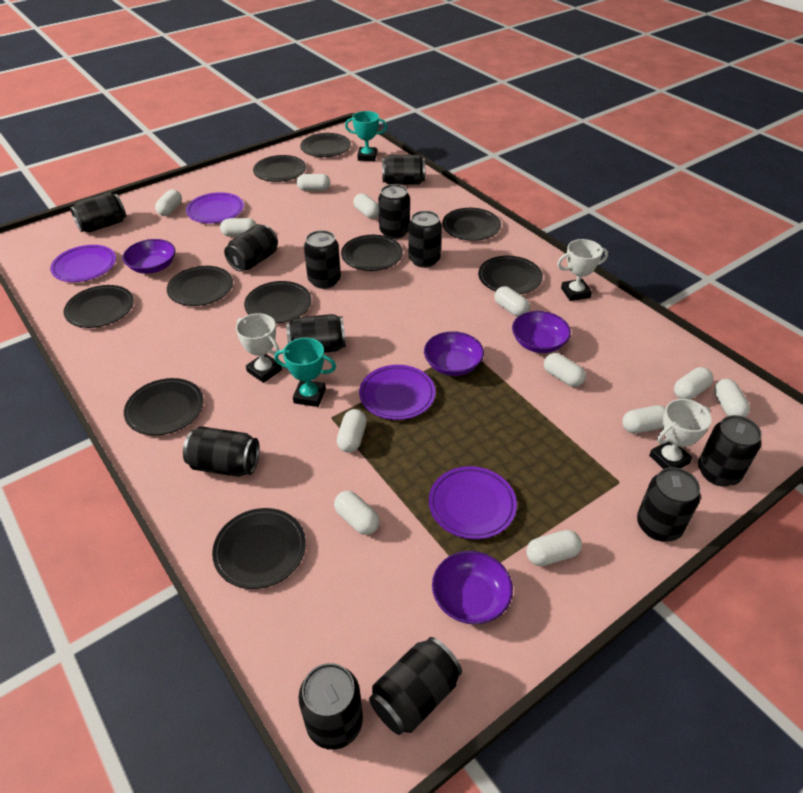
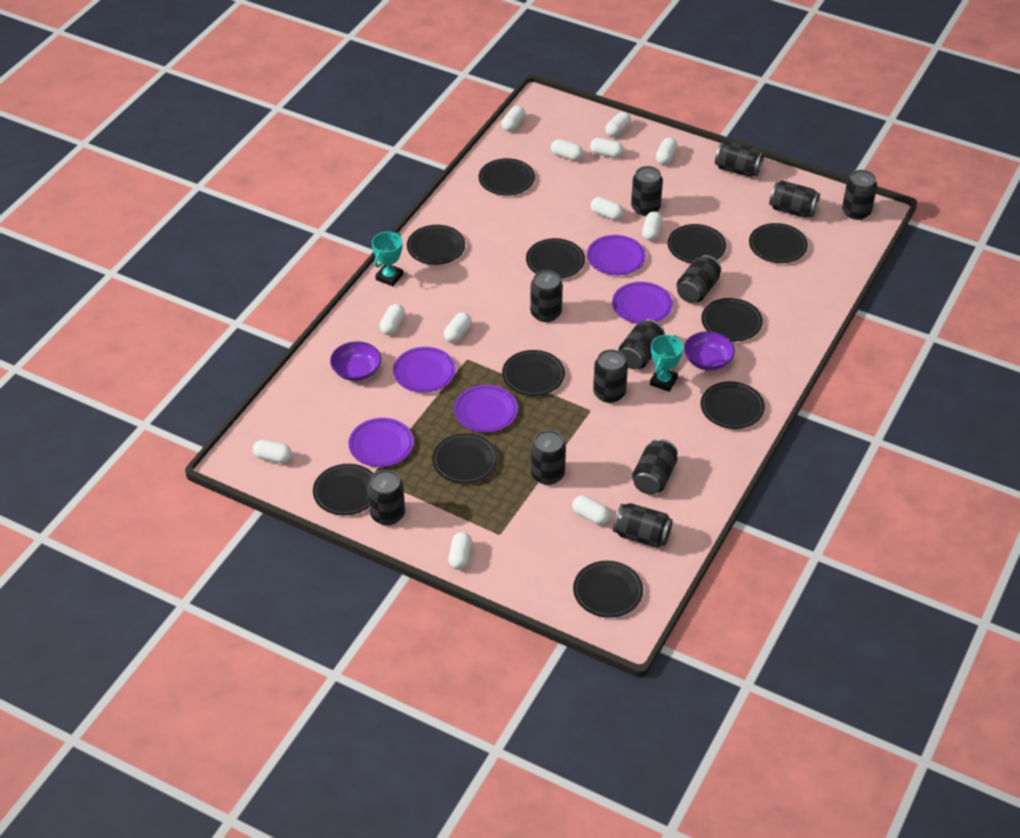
black plate: [64,285,134,328] [124,378,204,436] [167,266,233,306] [212,508,306,589] [244,281,312,324] [253,155,306,182] [300,133,351,157] [341,235,403,271] [442,208,501,241] [478,256,543,294] = 10 -> [313,464,374,515] [407,225,465,265] [432,433,498,484] [479,158,535,196] [502,350,565,396] [526,238,585,279] [573,561,643,618] [668,224,726,263] [701,298,763,341] [701,381,765,429] [749,223,808,263] = 11
purple bowl: [122,239,175,274] [424,331,484,376] [432,551,513,624] [512,311,571,353] = 4 -> [330,341,381,381] [684,331,735,371] = 2
purple plate: [50,245,116,282] [186,192,244,223] [359,365,435,420] [429,466,517,539] = 4 -> [349,418,414,467] [393,347,456,393] [454,385,518,432] [587,235,646,275] [612,282,673,324] = 5
white trophy: [236,313,282,383] [557,239,608,301] [649,399,712,469] = 3 -> none = 0

